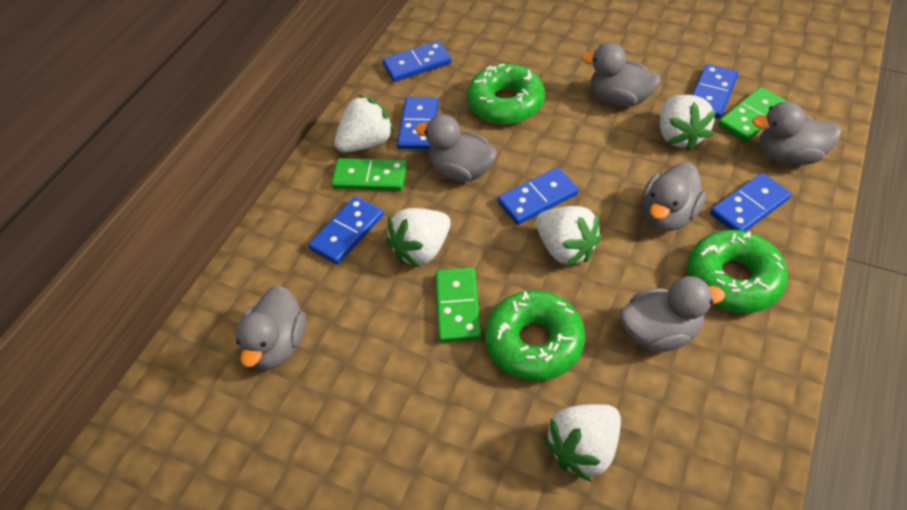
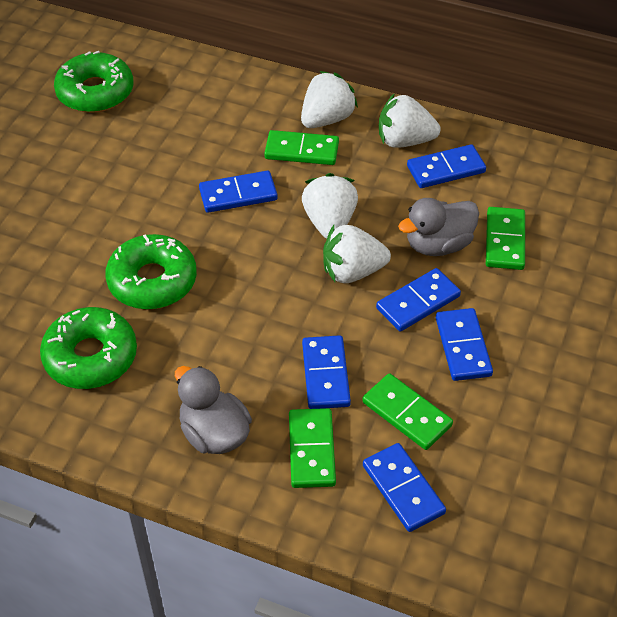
green domino: [331,158,407,191] [435,267,481,343] [718,87,788,142] = 3 -> [264,130,339,165] [289,408,336,488] [362,373,453,450] [486,207,525,270] = 4
grey duck: [235,285,306,370] [415,114,497,182] [581,43,661,107] [620,276,725,352] [642,162,706,231] [752,102,842,165] = 6 -> [175,366,252,454] [398,198,479,256] = 2
white strawberry: [335,95,395,153] [386,208,451,267] [536,206,602,267] [543,404,621,482] [660,95,716,151] = 5 -> [301,71,358,128] [302,173,358,239] [323,225,391,283] [379,93,441,148] = 4

